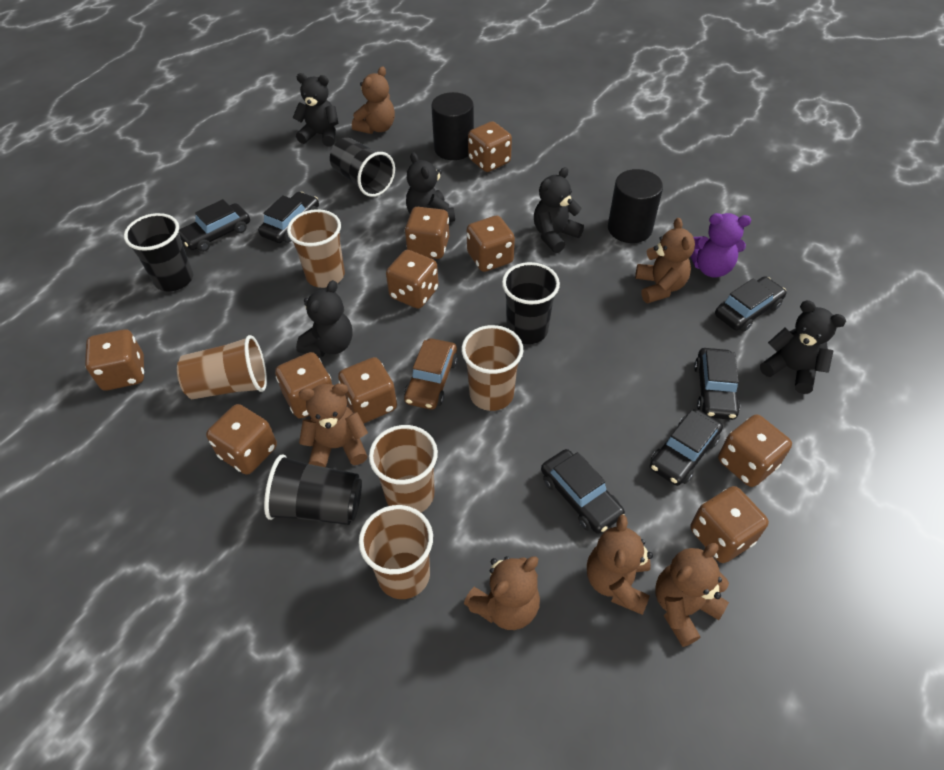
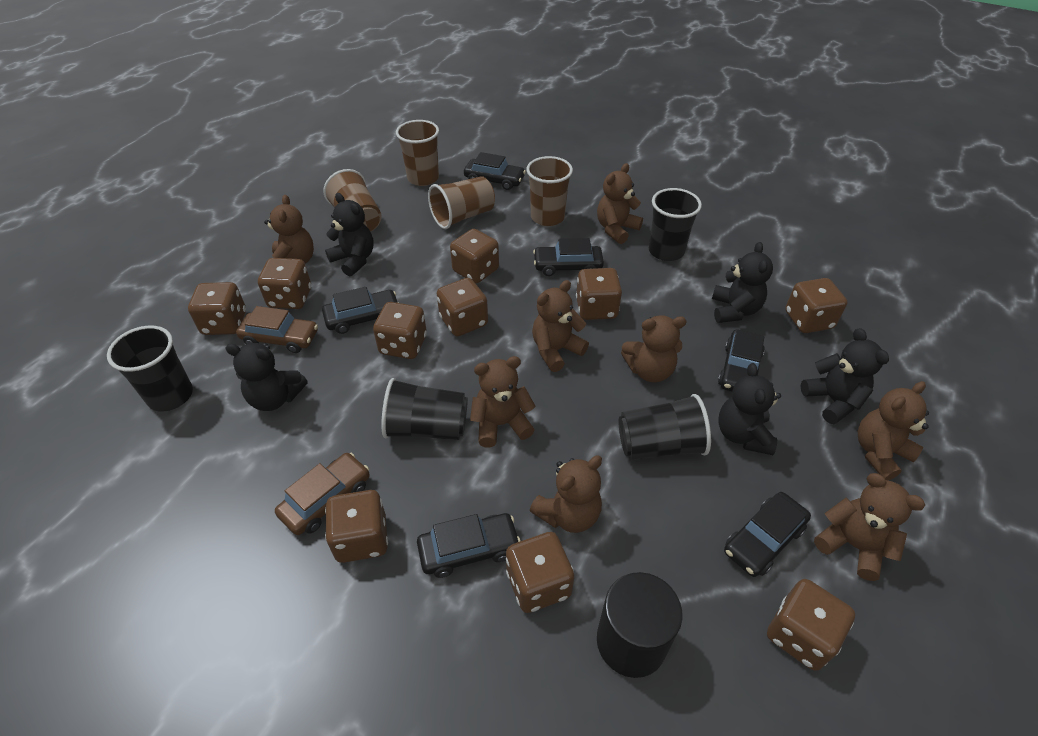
black cylinder: [431,92,474,160] [608,169,663,243] = 2 -> [597,572,682,678] = 1
brown car: [404,338,458,410] = 1 -> [236,306,318,353] [275,453,370,535] = 2
brown cup: [177,335,267,399] [287,209,345,288] [359,505,433,599] [369,425,438,512] [462,325,523,411] = 5 -> [323,169,382,232] [396,120,439,186] [428,176,495,229] [526,156,573,226] = 4
brown teddy bear: [299,383,368,467] [352,67,395,134] [464,556,540,630] [587,515,653,615] [635,218,695,303] [655,543,729,647] = 6 -> [264,195,314,264] [470,356,536,447] [529,456,602,533] [532,280,589,372] [597,163,643,244] [621,315,687,382] [814,473,925,581] [858,381,929,480] = 8
purple teddy bear: [690,213,751,278] = 1 -> none = 0

